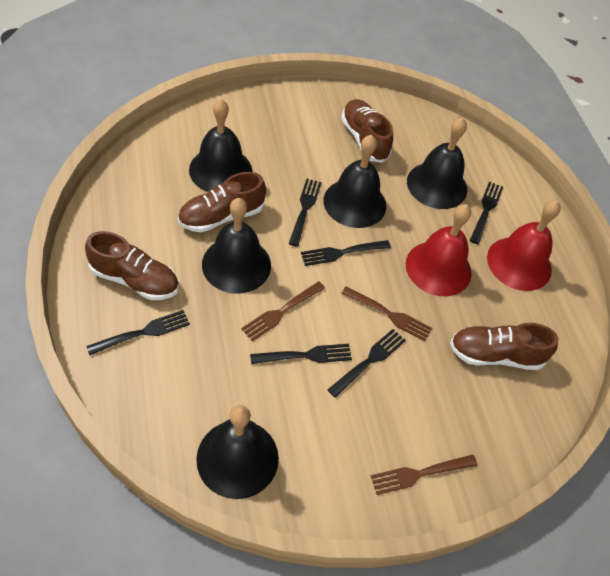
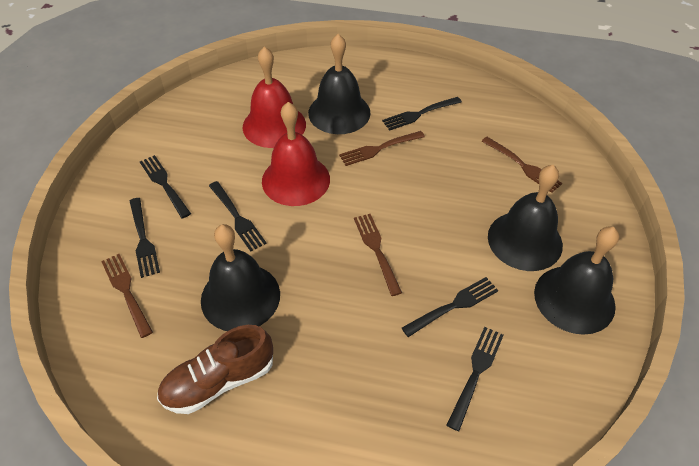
black bell: [189,99,252,192] [196,405,279,499] [202,198,271,294] [324,135,386,228] [407,117,467,209] = 5 -> [201,224,280,331] [308,34,370,134] [488,165,563,271] [534,227,619,335] = 4
brown fork: [241,281,325,341] [341,286,432,341] [371,455,478,495] = 3 -> [101,254,153,338] [339,131,425,166] [354,214,402,296] [481,137,562,193] = 4
brown shoe: [85,231,179,300] [178,172,266,232] [341,99,393,163] [450,323,559,370] = 4 -> [157,325,273,414] = 1

